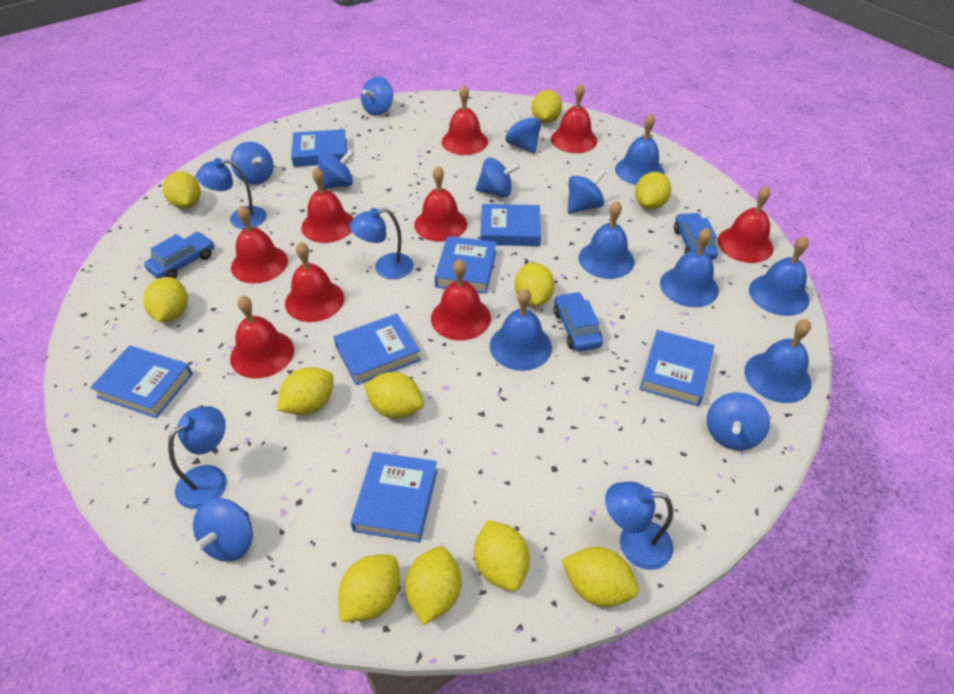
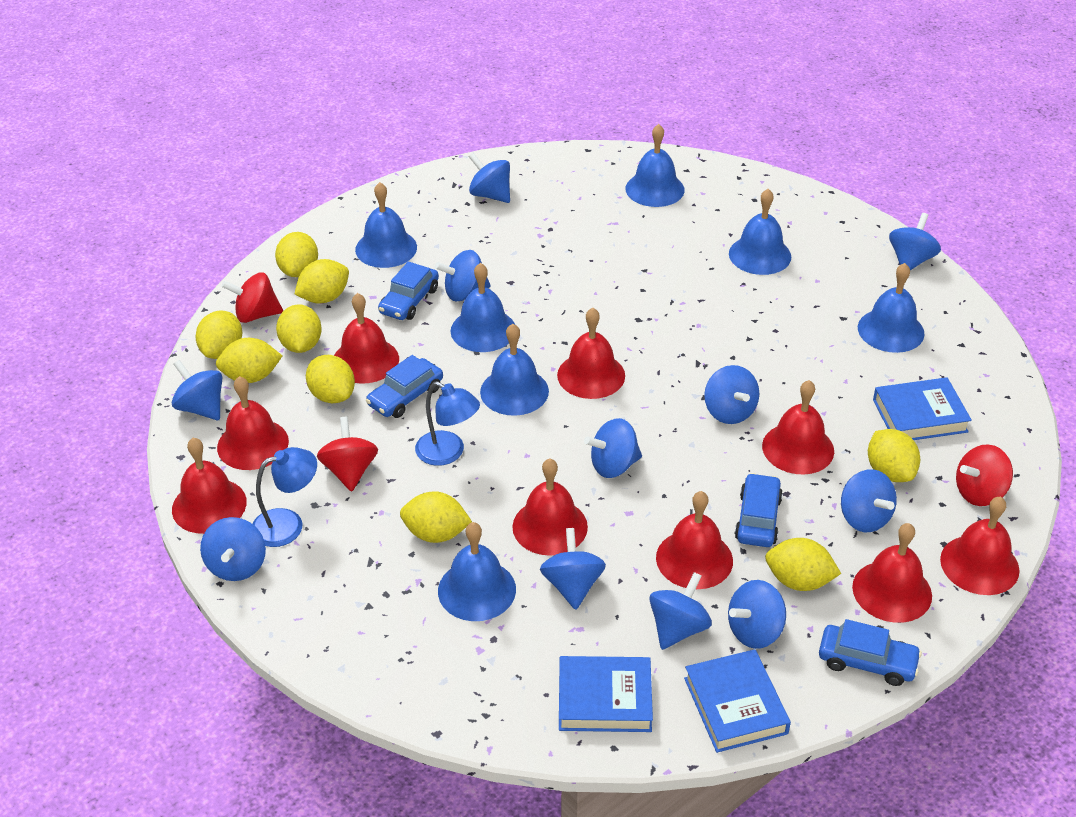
blue bell: [490,288,552,371] [579,201,635,279] [615,113,664,185] [660,228,719,307] [744,319,811,403] [749,236,809,316] = 6 -> [355,182,417,268] [438,522,516,621] [450,263,515,352] [480,324,549,416] [626,124,685,207] [729,189,791,275] [858,263,925,353] = 7
blue book: [90,345,193,418] [291,129,347,167] [334,313,421,385] [350,452,438,543] [435,236,497,293] [480,204,541,246] [640,330,714,407] = 7 -> [559,656,653,732] [684,649,791,753] [873,377,972,440] = 3
blue car: [144,232,214,279] [554,292,603,352] [674,213,718,260] = 3 -> [366,355,443,418] [378,261,439,320] [735,473,783,547] [819,619,922,686] = 4
blue lamp: [168,406,226,509] [196,158,267,229] [349,208,413,279] [605,482,673,570] = 4 -> [253,447,317,547] [415,381,480,466] = 2
blue spinning top: [193,498,253,561] [231,142,273,185] [318,149,354,189] [361,77,393,116] [475,158,520,197] [505,109,541,154] [568,169,606,214] [707,392,770,450] = 8 -> [171,360,222,420] [200,517,266,581] [435,250,491,301] [468,153,510,203] [540,528,606,610] [584,418,642,478] [649,572,712,650] [704,365,759,424] [728,580,786,649] [841,469,897,532] [889,213,941,270] = 11
red spinning top: none = 0 -> [222,272,283,323] [317,417,378,492] [956,445,1013,506] = 3
yellow lemon: [143,277,188,322] [163,171,201,209] [277,367,334,415] [338,555,400,622] [364,372,424,419] [405,546,461,625] [474,520,530,591] [515,262,555,306] [532,90,562,123] [562,547,639,607] [635,172,671,210] = 11 -> [196,311,242,359] [216,338,282,383] [275,232,318,277] [276,304,322,353] [295,259,349,304] [306,355,355,403] [400,491,472,543] [765,538,841,591] [868,429,920,482] = 9

